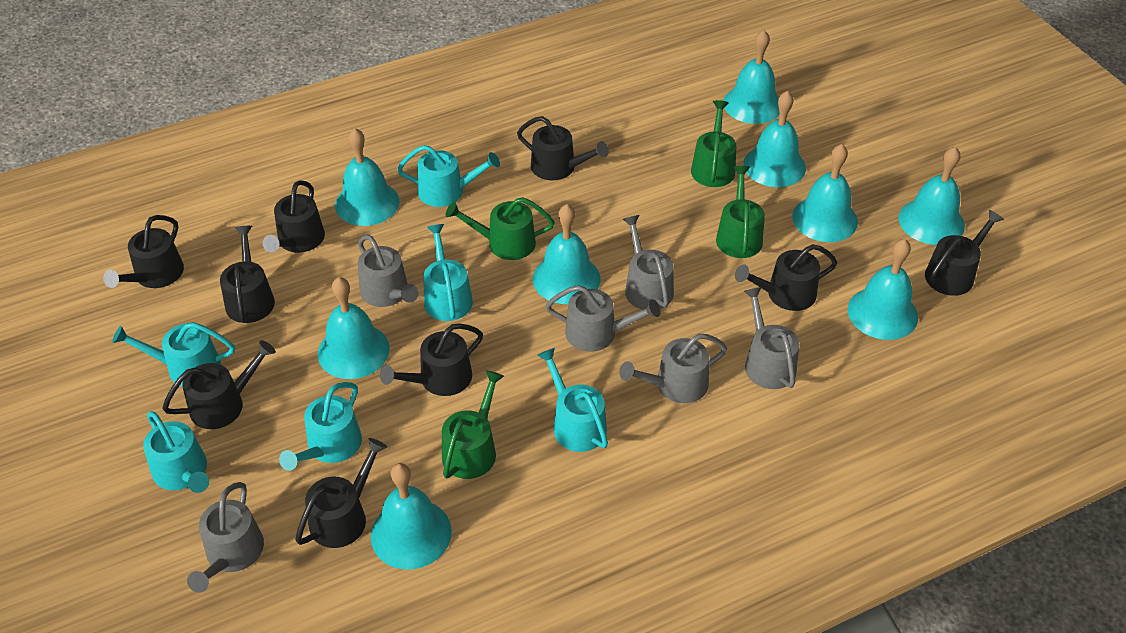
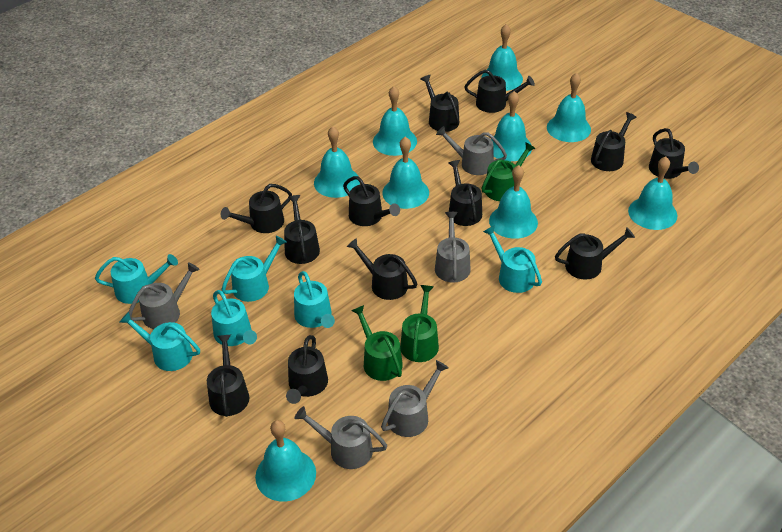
black watering can: [103,215,184,288] [162,340,276,429] [220,226,275,323] [263,180,325,253] [295,438,387,548] [380,324,483,396] [517,116,609,181] [735,244,837,311] [925,210,1004,296] = 9 -> [207,335,250,417] [221,184,292,233] [284,195,320,264] [286,335,328,404] [343,176,400,226] [347,238,417,300] [421,75,460,132] [448,160,482,226] [464,70,535,113] [555,227,635,280] [591,112,637,171] [649,128,699,179] = 12
green watering can: [442,370,504,479] [446,197,555,260] [691,100,736,187] [716,166,765,258] = 4 -> [351,305,403,381] [400,285,439,362] [481,142,536,201] = 3
grey watering can: [187,482,264,593] [358,234,419,307] [546,285,661,352] [619,334,727,403] [623,215,674,310] [744,287,799,389] = 6 -> [129,262,200,329] [294,406,387,469] [381,360,449,437] [435,212,471,283] [436,126,507,175] = 5

